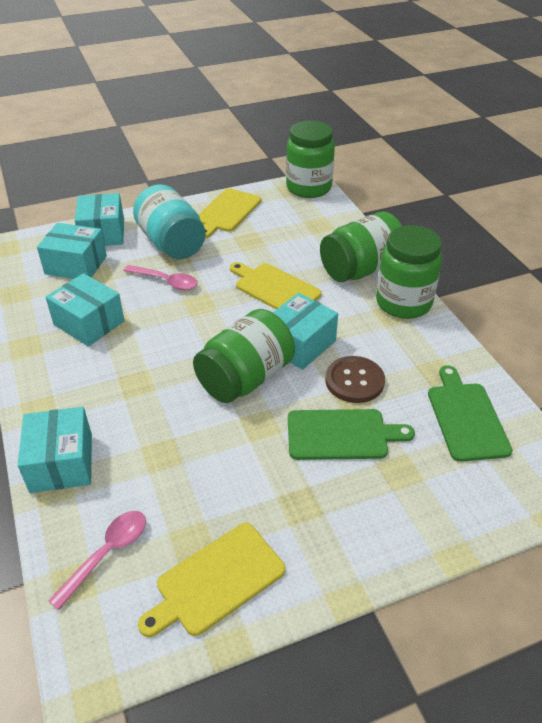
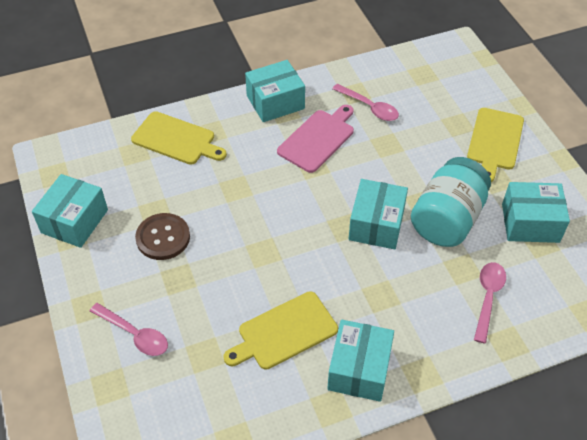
green cutting board: [288,409,415,460] [428,365,512,462] = 2 -> none = 0
green jar: [193,309,295,403] [286,121,335,198] [320,212,402,282] [376,225,442,319] = 4 -> none = 0
pink cutting board: none = 0 -> [277,105,354,173] = 1
pink spoon: [48,511,146,610] [123,265,198,290] = 2 -> [90,303,168,356] [332,84,399,121] [474,262,506,343] = 3

